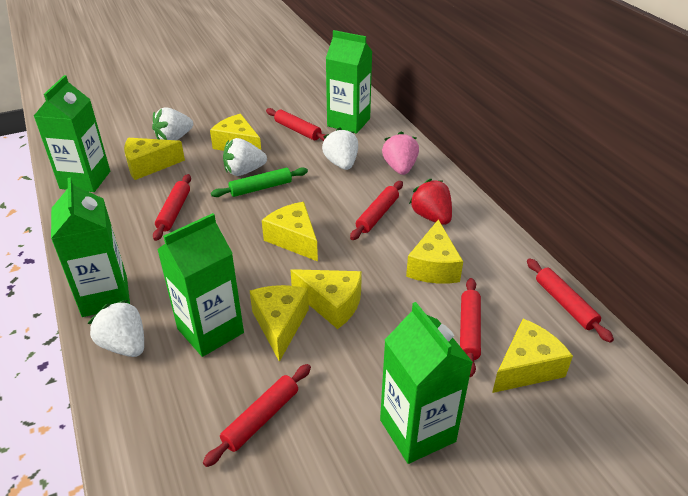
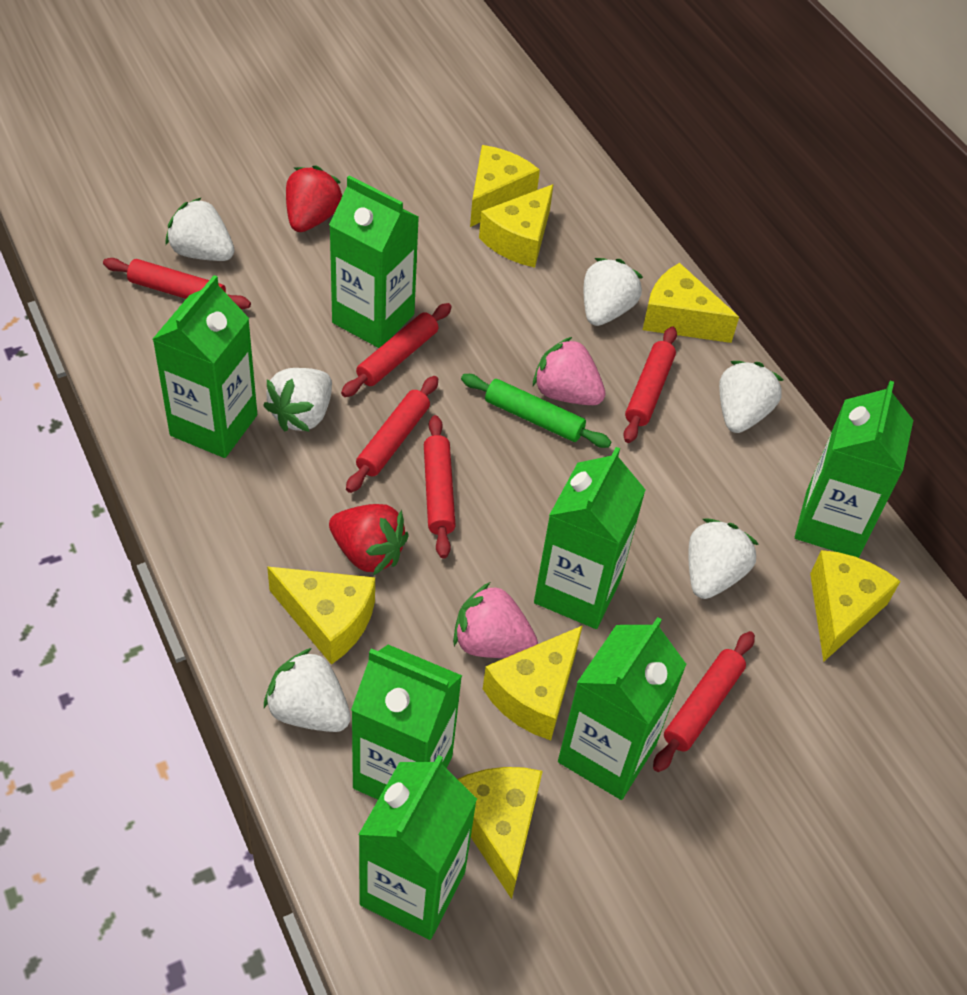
green carton: [34,75,110,192] [51,177,130,317] [157,213,244,357] [326,30,373,134] [380,302,473,464] = 5 -> [153,275,257,458] [329,176,419,348] [351,645,462,800] [358,755,477,940] [534,447,646,629] [558,617,687,800] [795,381,913,558] = 7
pink strawberry: [382,131,419,175] = 1 -> [453,582,538,658] [533,337,606,405] = 2
red strawberry: [409,179,452,225] = 1 -> [286,166,343,232] [329,504,409,576] = 2
white strawberry: [88,300,144,357] [152,107,193,140] [223,138,267,176] [322,127,358,170] = 4 -> [166,197,234,261] [263,368,332,432] [264,648,351,732] [584,258,643,326] [688,518,759,599] [719,361,783,433] = 6

